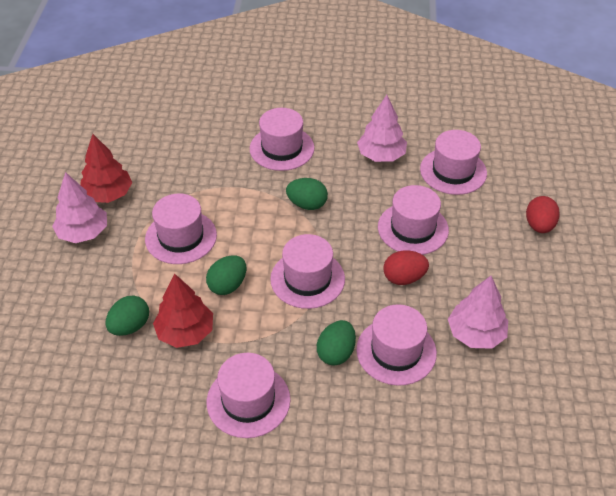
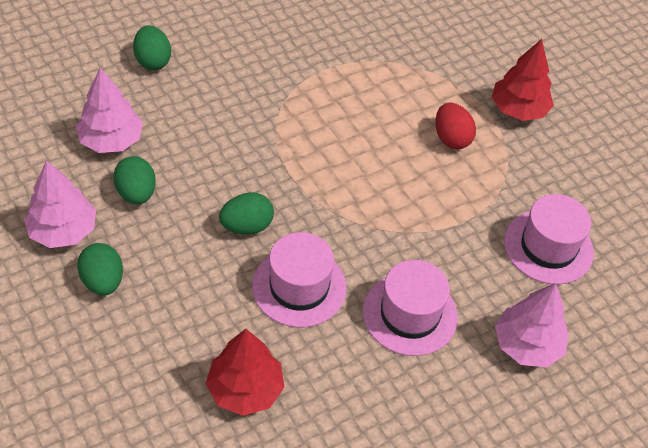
pink hat: [145,193,217,264] [207,353,290,438] [250,108,314,171] [270,234,345,309] [356,304,437,386] [378,185,449,255] [420,130,487,195] = 7 -> [252,232,347,327] [363,260,458,356] [504,194,594,284] = 3
red egg: [383,251,429,285] [526,196,560,233] = 2 -> [435,103,476,149] = 1

